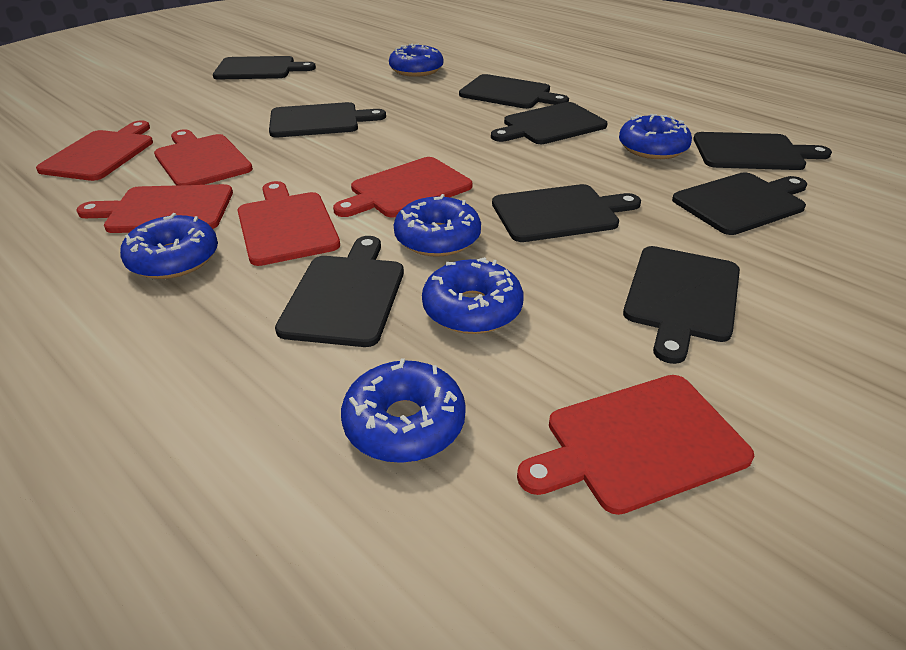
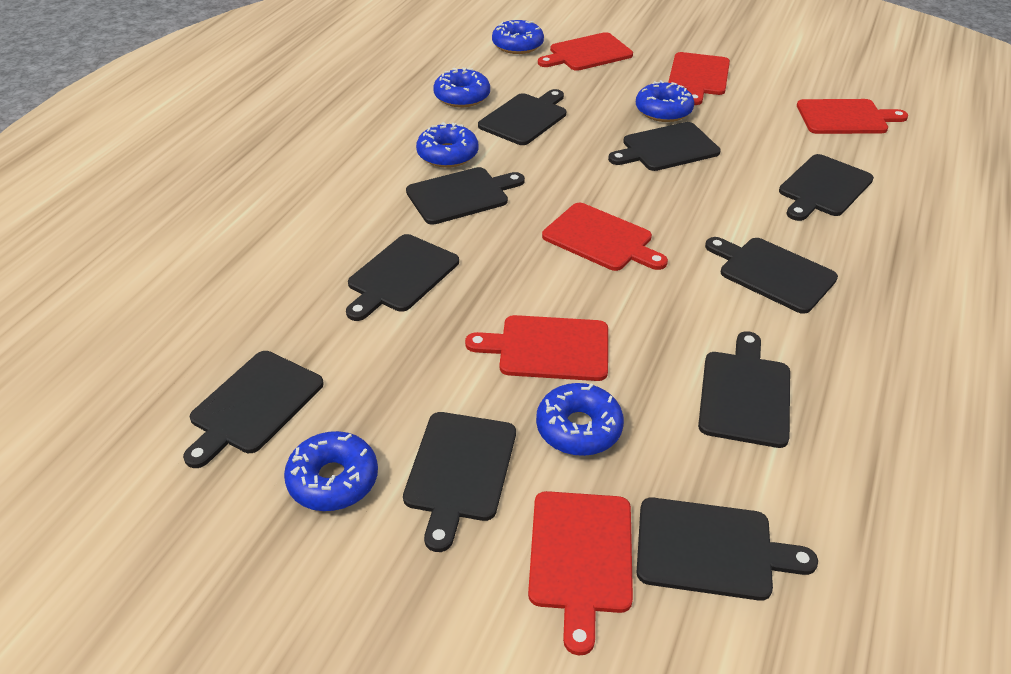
black cutting board: [213,56,316,79] [269,102,386,137] [275,236,404,347] [459,74,569,109] [491,102,608,144] [492,184,641,242] [623,246,740,364] [672,172,807,235] [693,132,832,170] = 9 -> [183,351,324,468] [346,234,459,321] [403,412,516,552] [406,167,525,225] [478,89,566,145] [608,122,721,171] [637,498,818,601] [698,331,790,448] [705,237,838,314] [779,154,874,221] = 10

